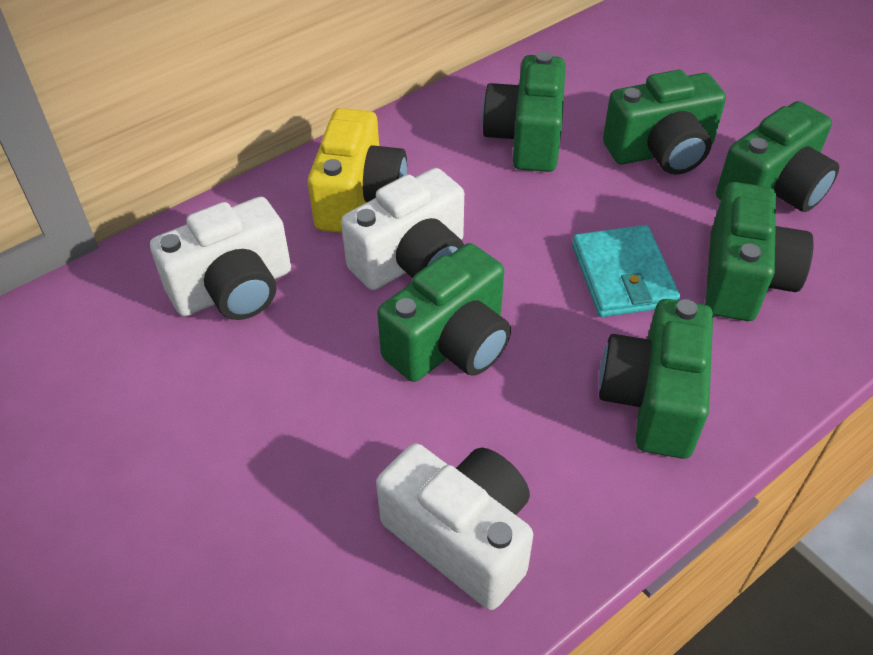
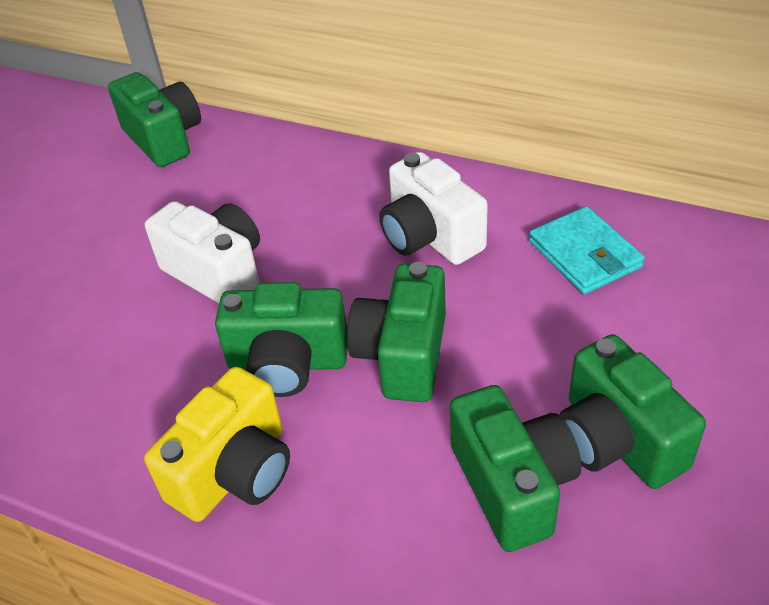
green camera: [377,243,511,382] [482,52,566,172] [599,299,713,459] [603,70,726,175] [705,182,814,321] [716,101,839,212] = 6 -> [108,72,201,167] [215,282,348,397] [347,262,446,402] [450,385,581,552] [559,334,706,489] = 5
white camera: [150,197,291,320] [341,168,464,290] [376,443,533,610] = 3 -> [145,201,260,303] [379,152,488,265] = 2

